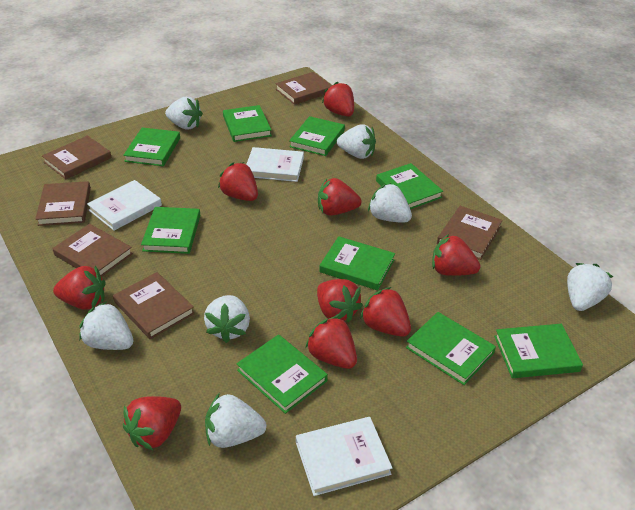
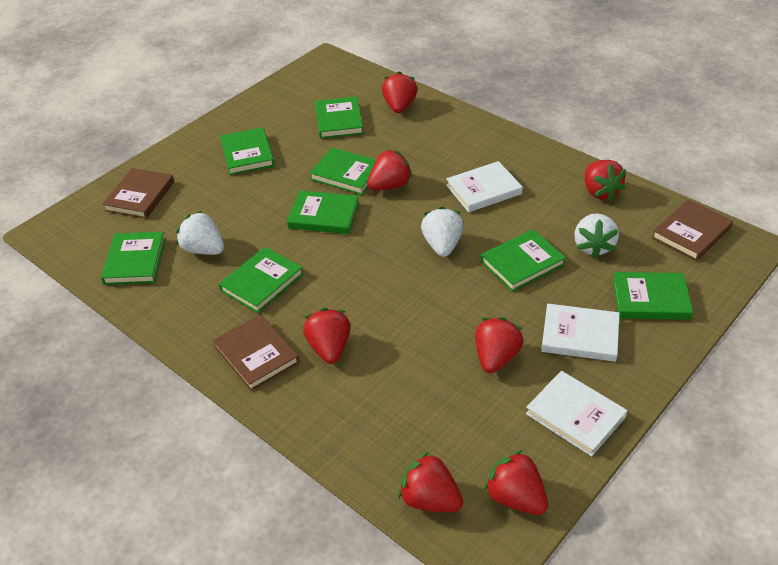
brown book: [35,181,91,226] [42,136,112,179] [52,224,133,277] [113,272,195,339] [275,72,332,105] [437,206,503,260] = 6 -> [102,168,174,219] [213,314,300,391] [652,199,733,261] = 3
green book: [123,127,180,166] [141,207,201,254] [223,105,272,142] [237,334,328,414] [289,116,345,156] [319,236,395,290] [376,163,443,209] [406,312,496,385] [494,324,583,378] = 9 -> [101,231,165,285] [219,247,303,313] [220,127,275,175] [287,190,359,234] [309,147,376,195] [315,96,363,139] [480,229,566,292] [612,272,693,320] = 8
red strawberry: [53,266,106,310] [123,396,181,450] [218,162,258,201] [305,316,357,369] [317,279,363,323] [318,178,361,216] [322,81,354,117] [360,287,411,337] [432,234,480,276] = 9 -> [303,308,351,364] [367,149,413,191] [382,72,417,113] [398,452,463,512] [475,317,523,373] [484,450,548,515] [585,160,626,201] = 7
white strawberry: [79,301,133,350] [165,97,203,129] [204,295,250,343] [205,393,267,448] [337,124,376,159] [368,183,412,223] [567,263,613,311] = 7 -> [176,211,224,255] [421,207,464,257] [574,213,619,258] = 3

